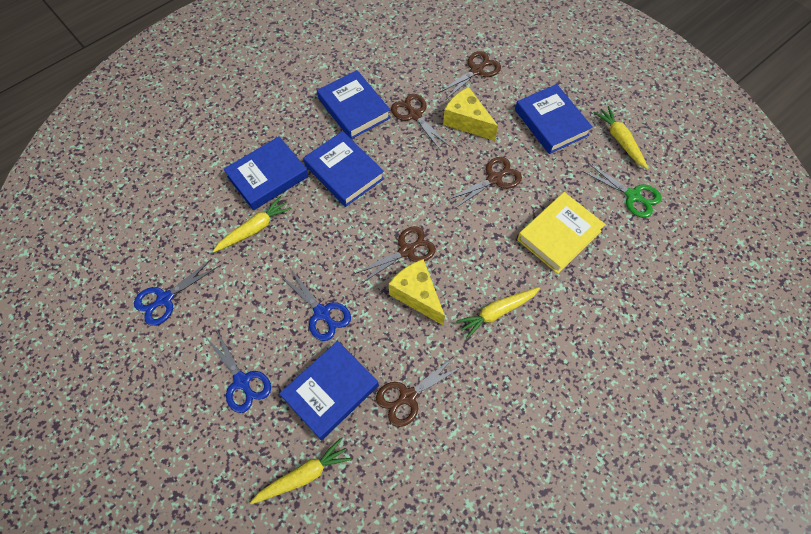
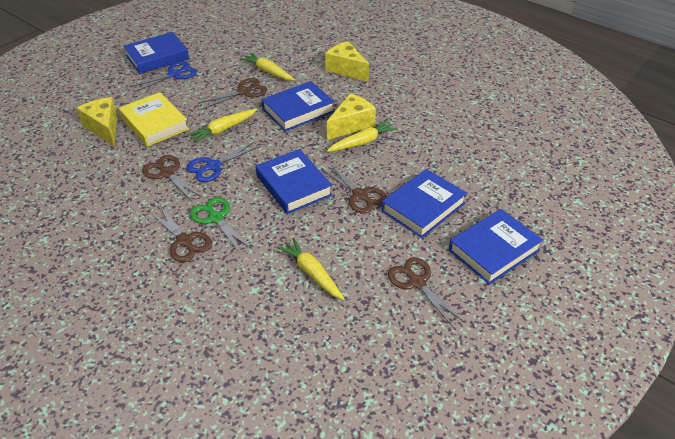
blue scissors: [134,259,218,326] [206,329,271,413] [282,268,351,341] = 3 -> [130,61,197,92] [187,141,261,182] = 2
yellow cheese: [389,259,445,325] [443,87,498,141] = 2 -> [76,97,118,146] [325,41,369,82] [327,93,376,140] = 3

